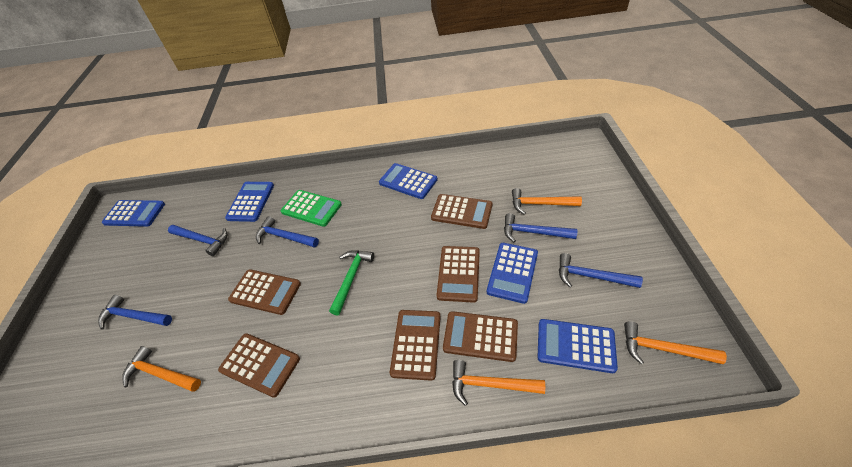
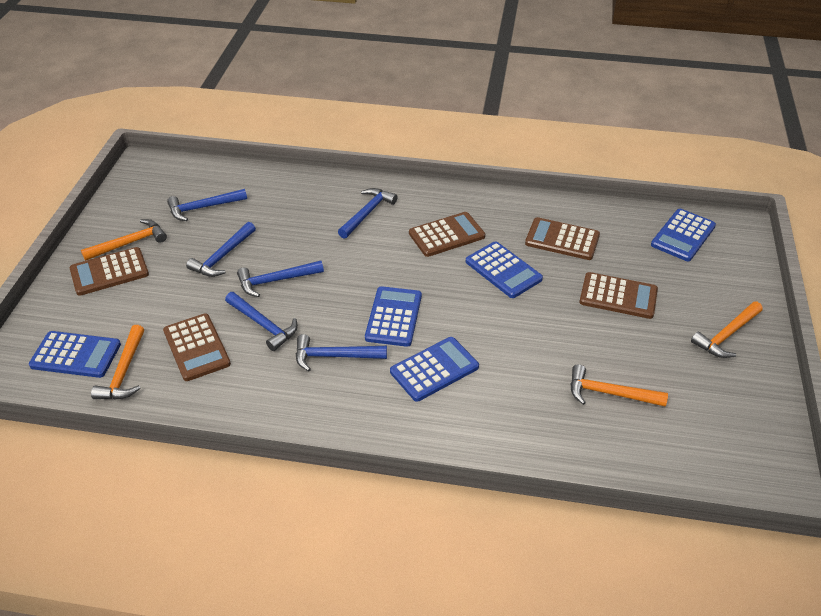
blue hammer: [98,295,172,330] [168,225,227,256] [256,216,319,248] [504,213,577,242] [559,253,643,288] = 5 -> [167,189,247,221] [186,222,256,277] [225,292,298,351] [237,261,324,297] [296,334,387,371] [338,188,398,239] = 6
brown calculator: [218,333,300,398] [228,269,301,315] [390,310,441,381] [431,194,493,229] [437,246,480,303] [443,311,518,362] = 6 -> [70,247,149,296] [163,313,231,381] [409,212,485,257] [525,217,600,260] [579,272,658,319] = 5
green calculator: [281,190,342,227] = 1 -> none = 0
green hammer: [329,250,374,316] = 1 -> none = 0

